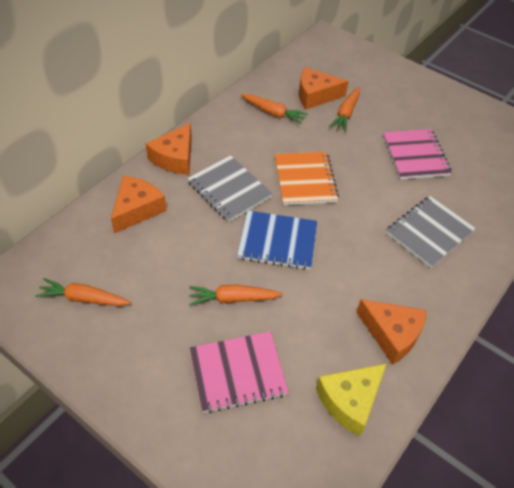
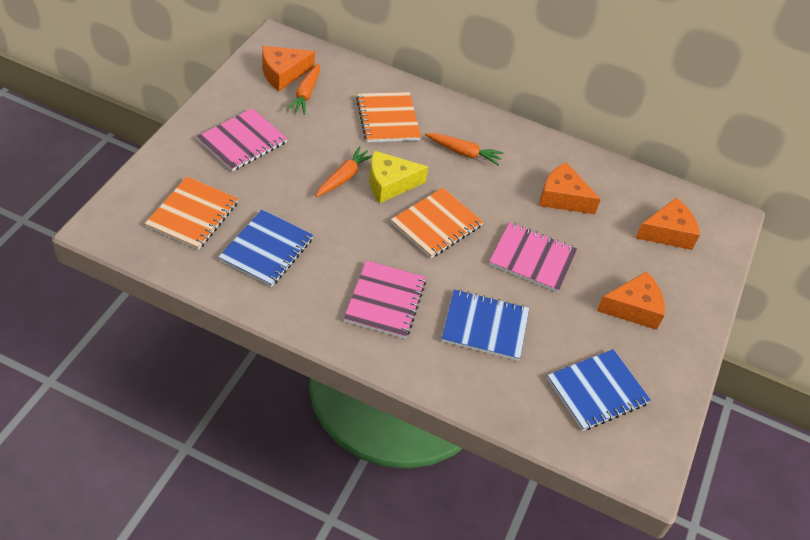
blue notebook: [237,211,318,270] = 1 -> [218,210,313,287] [441,289,529,361] [547,349,651,431] = 3
grey notebook: [187,155,273,222] [386,196,476,268] = 2 -> none = 0
orange carrot: [35,278,131,306] [189,285,283,306] [240,94,308,124] [329,87,360,132] = 4 -> [286,64,320,115] [316,146,372,197] [425,133,504,165] = 3
orange notebook: [275,152,339,205] = 1 -> [145,177,238,250] [356,92,421,142] [391,188,483,258] = 3
pink notebook: [190,331,289,413] [383,129,452,180] = 2 -> [197,108,288,172] [344,260,426,339] [489,222,577,293] = 3

